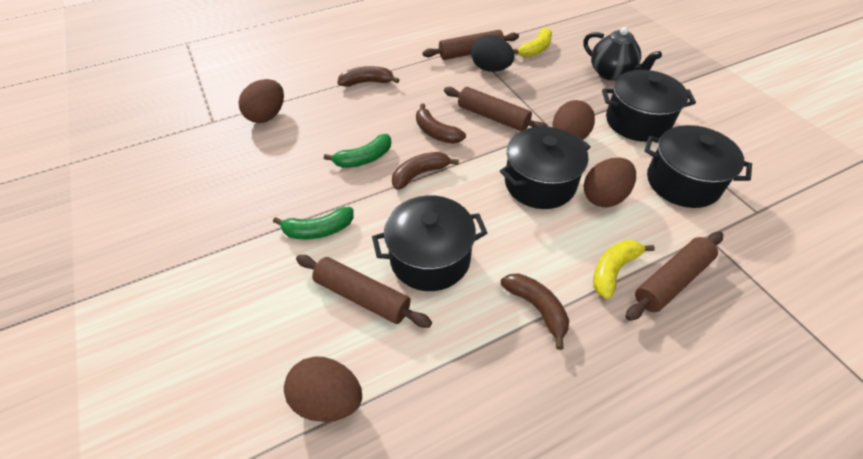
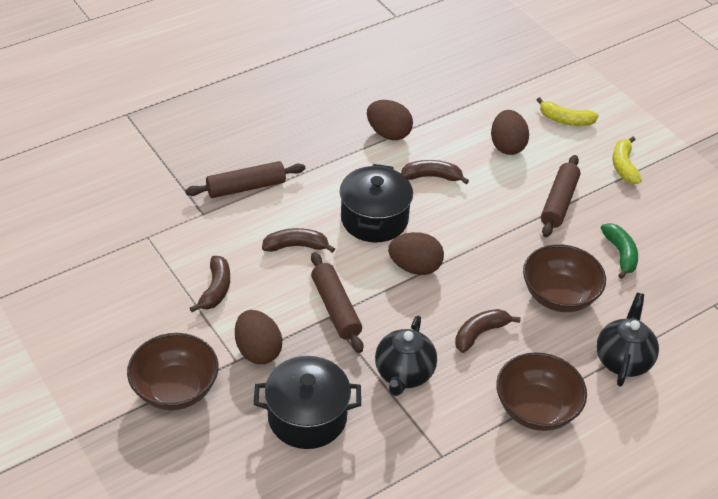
black egg: [471,35,514,72] = 1 -> none = 0
black pot: [372,195,487,291] [500,127,591,209] [602,70,696,142] [645,125,752,208] = 4 -> [254,356,361,449] [340,164,413,243] = 2
black teapot: [583,27,662,81] = 1 -> [375,316,437,396] [596,293,659,387] = 2
brown bowl: none = 0 -> [127,333,219,410] [496,352,587,431] [523,244,606,312] = 3
brown rolling pin: [296,255,432,328] [422,30,519,60] [444,87,548,131] [625,232,723,321] = 4 -> [185,161,305,198] [311,252,363,353] [541,155,581,237] = 3
green banana: [273,207,354,240] [324,134,391,168] = 2 -> [601,223,638,279] = 1

